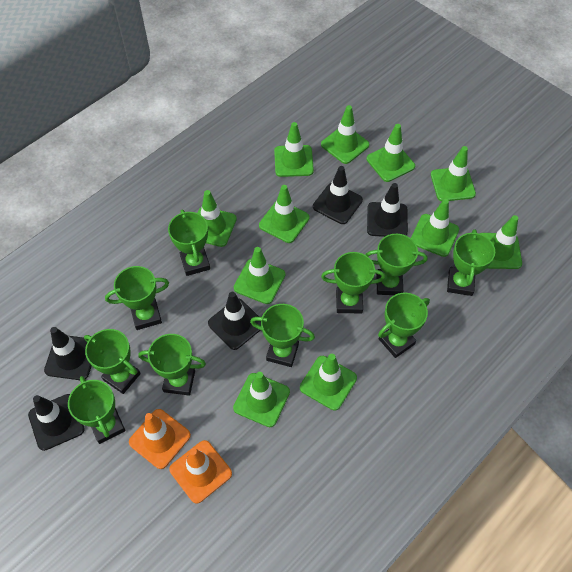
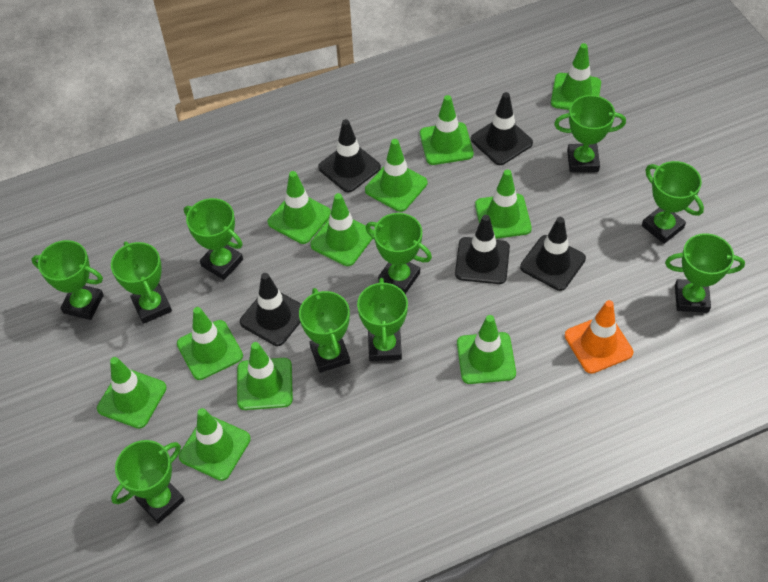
orange traffic cone: [129,409,191,469] [169,440,232,504] = 2 -> [565,300,633,374] = 1

